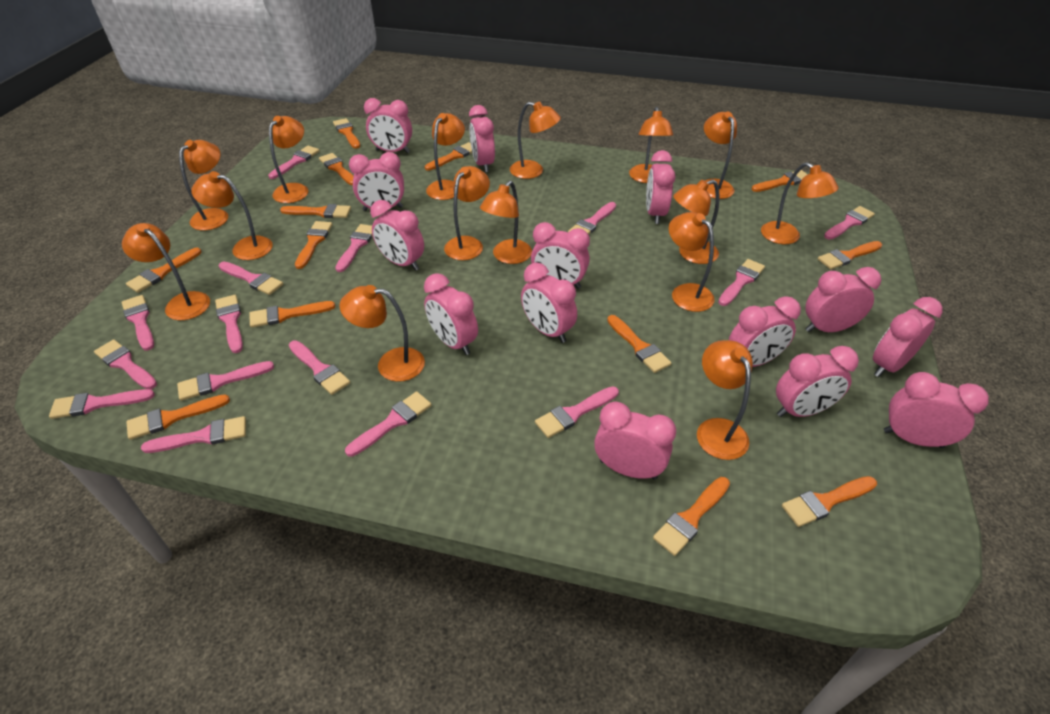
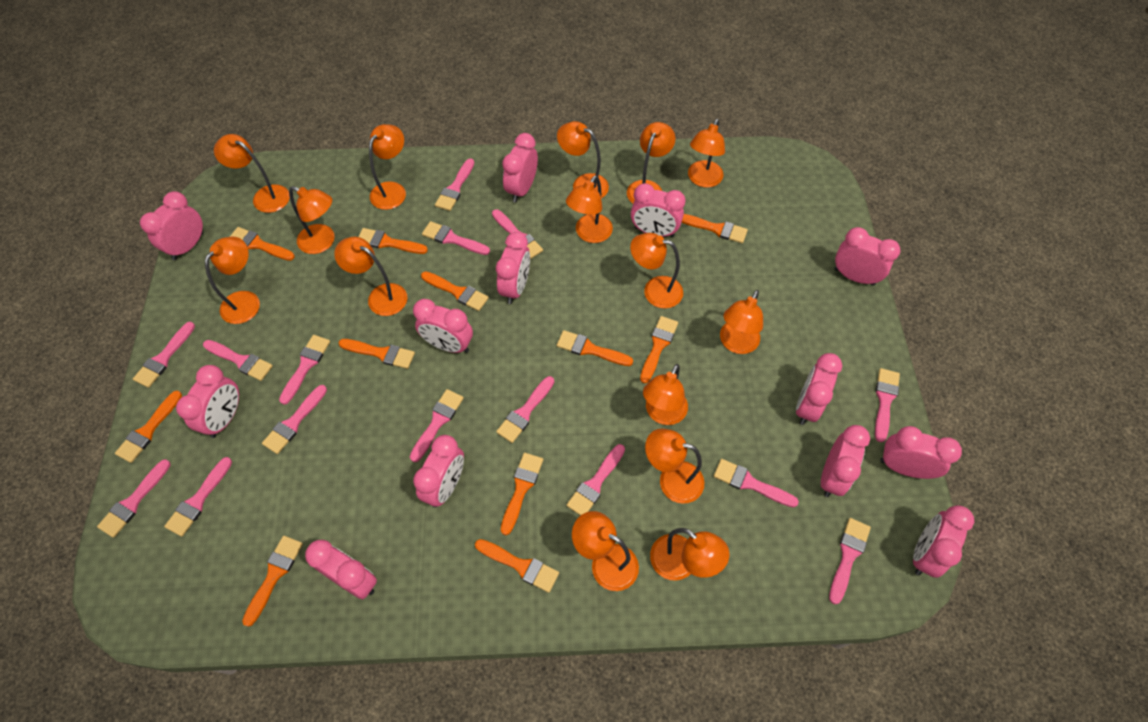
orange brush: [126,248,202,293] [126,394,230,440] [250,301,335,328] [280,204,351,218] [295,221,333,269] [319,153,353,185] [333,118,360,149] [425,142,472,171] [607,315,672,373] [653,477,730,556] [752,170,808,192] [782,476,877,527] [818,241,882,269] = 13 -> [115,390,182,463] [230,227,295,261] [242,536,303,627] [339,339,415,369] [358,228,428,254] [421,271,489,311] [475,539,559,593] [501,453,543,535] [557,330,633,366] [640,316,678,383] [682,214,748,243] = 11
pink clock: [349,152,404,211] [364,98,412,153] [370,200,424,271] [424,273,478,355] [469,105,495,173] [521,263,577,343] [531,222,590,289] [594,402,676,480] [646,150,675,224] [729,296,801,367] [776,346,859,417] [805,267,881,332] [873,297,942,377] [884,372,989,448] = 14 -> [140,191,203,260] [176,365,239,438] [305,540,377,599] [413,299,473,353] [413,435,464,507] [496,232,530,304] [502,133,538,202] [631,183,685,237] [796,353,842,425] [821,425,870,497] [834,227,900,286] [880,426,962,479] [913,505,975,578] = 13

